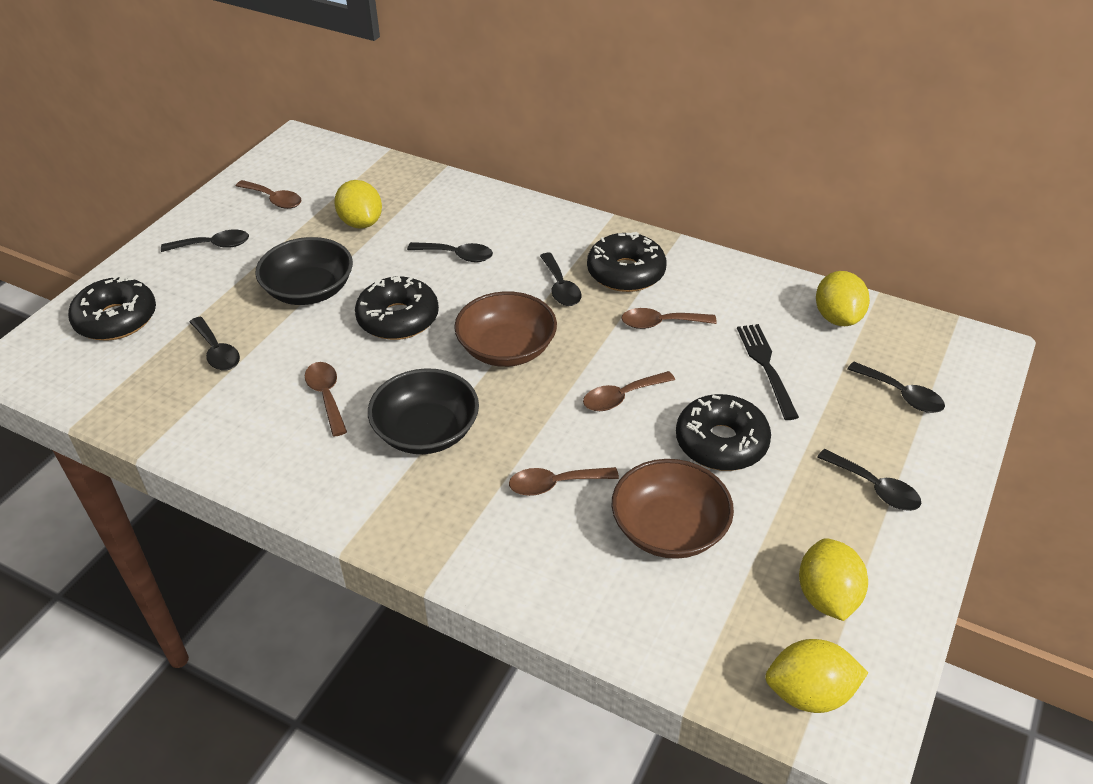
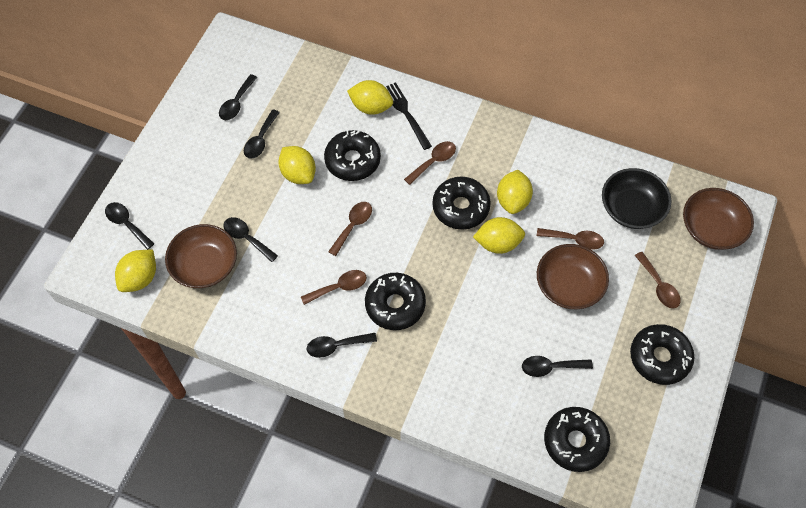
black bowl: [256,237,353,305] [368,368,479,454] = 2 -> [602,168,671,229] = 1
black donut: [68,275,156,341] [355,276,439,340] [587,232,667,292] [676,394,771,471] = 4 -> [324,130,381,181] [365,273,426,330] [432,177,491,230] [544,407,610,472] [630,324,694,385] = 5
brown bowl: [454,291,557,367] [612,459,734,559] = 2 -> [165,224,237,288] [537,244,609,309] [683,188,754,250] = 3
yellow lemon: [334,180,382,229] [765,639,868,713] [799,538,868,621] [816,271,870,326] = 4 -> [115,250,156,292] [278,146,316,184] [347,80,393,115] [473,217,525,254] [497,170,533,214] = 5

